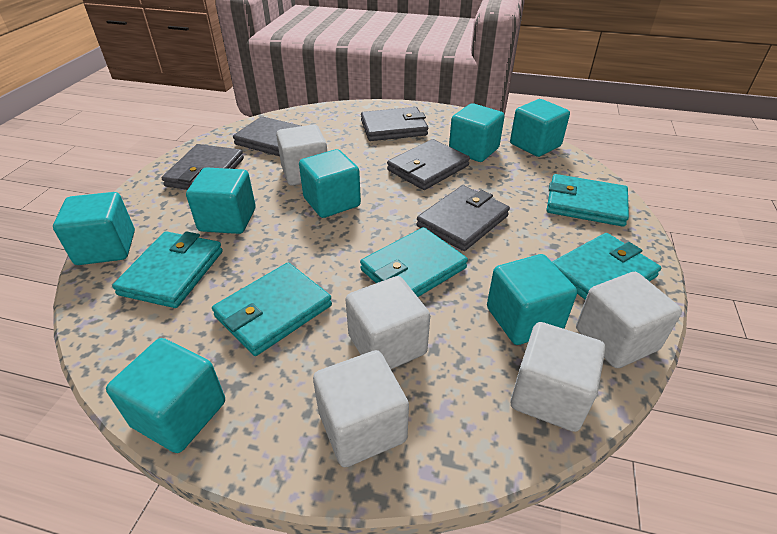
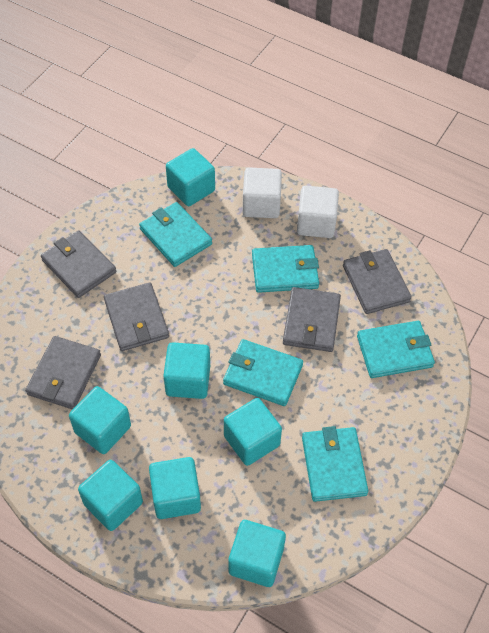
white cube: [276,124,327,186] [313,350,409,467] [345,276,430,369] [510,322,605,432] [576,272,682,368] = 5 -> [243,167,282,218] [297,185,339,238] = 2

